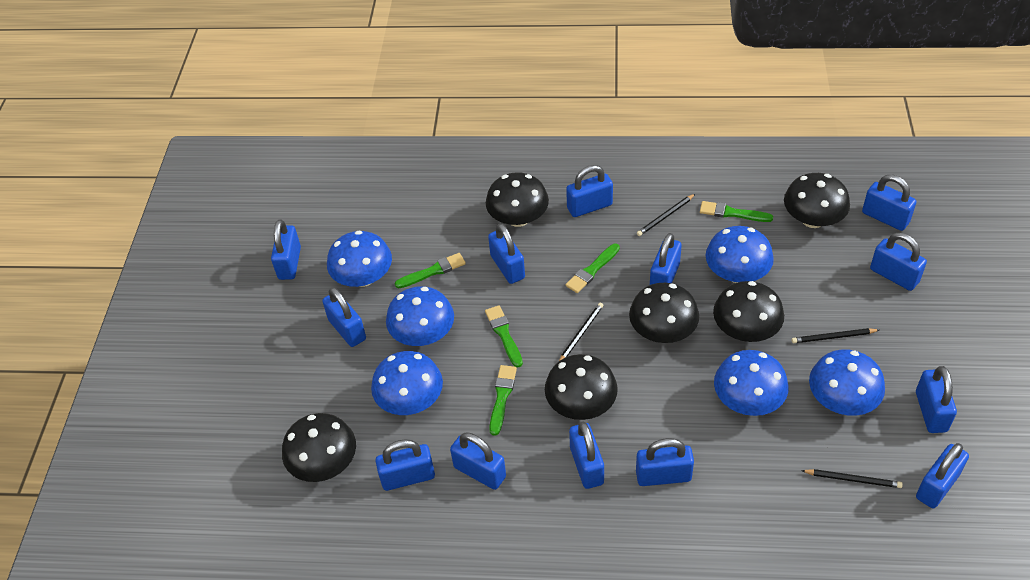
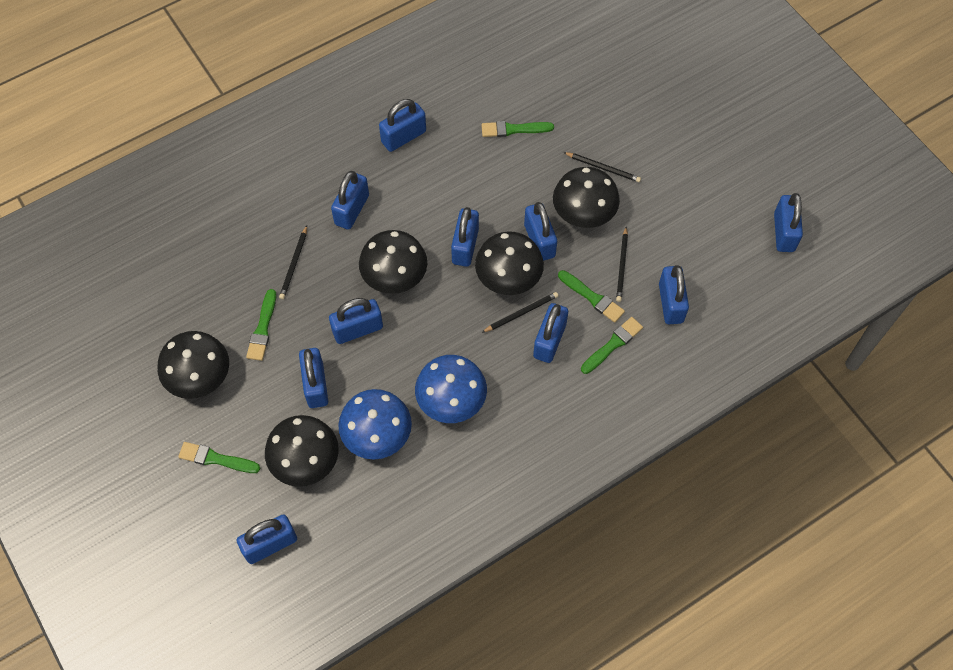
black mushroom: [282,413,356,482] [486,172,549,227] [545,354,618,420] [629,283,699,343] [713,281,784,342] [784,173,850,228] = 6 -> [158,331,229,399] [265,415,339,487] [359,230,427,294] [475,231,544,295] [553,167,620,228] = 5
blue mushroom: [327,231,392,287] [371,351,443,415] [386,286,454,346] [706,226,774,283] [714,350,788,416] [809,349,885,416] = 6 -> [338,389,412,459] [415,355,487,423] = 2
blue padlock: [271,219,301,280] [322,287,366,347] [376,439,435,491] [450,432,506,490] [488,223,525,284] [566,165,613,217] [569,422,604,489] [636,438,694,486] [650,233,682,285] [862,175,916,231] [870,233,927,291] [916,366,957,433] [916,443,969,508] = 13 -> [237,515,297,564] [299,348,328,408] [329,298,383,344] [331,171,369,230] [379,99,426,152] [451,207,479,267] [524,202,557,261] [533,303,568,363] [659,265,689,324] [774,193,803,252] = 10

